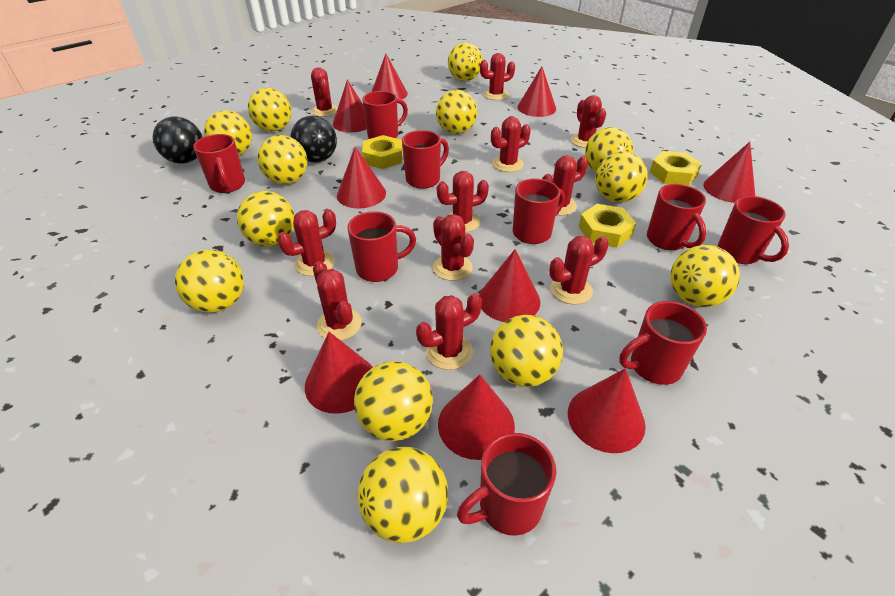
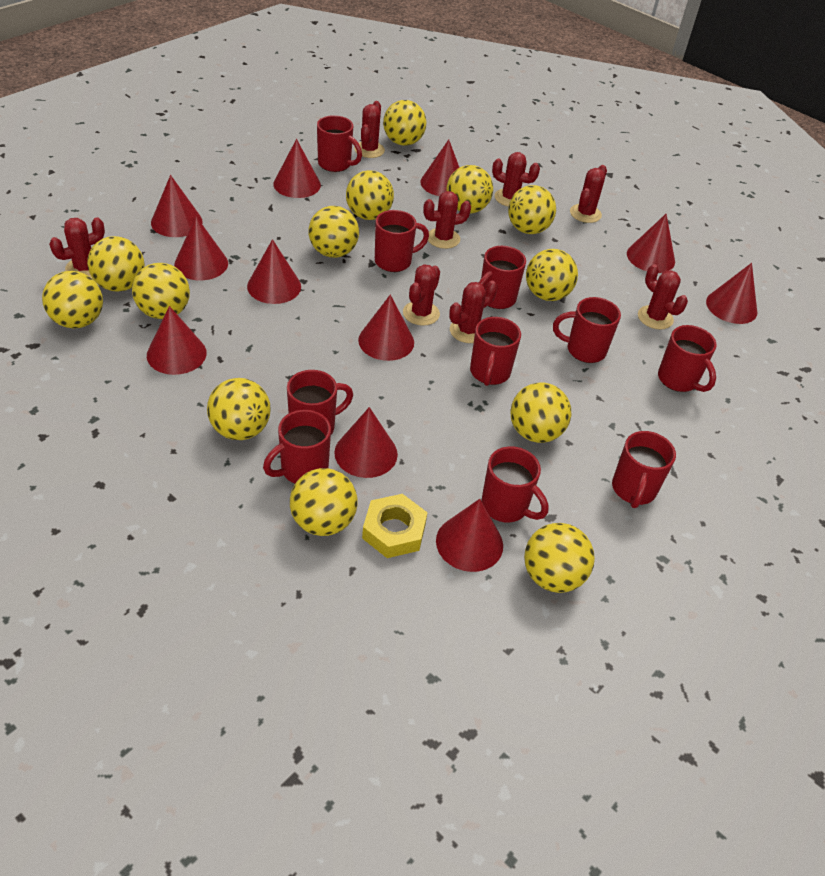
black ball: [152,117,203,164] [290,116,337,163] = 2 -> none = 0
red cactus: [277,209,336,276] [311,67,338,117] [313,261,362,340] [416,293,482,370] [433,214,474,281] [437,171,489,233] [480,53,515,100] [491,117,531,172] [542,155,588,216] [549,236,609,304] [571,95,606,148] = 11 -> [49,217,105,278] [354,101,385,158] [403,264,440,326] [423,191,471,249] [449,281,497,343] [492,152,540,207] [570,165,607,223] [638,264,688,330] = 8
red cone: [305,332,373,414] [333,80,367,133] [337,147,386,209] [372,54,408,99] [438,374,515,460] [479,249,540,322] [517,66,556,117] [568,368,646,453] [704,142,755,203] = 9 -> [147,306,207,375] [151,175,203,237] [174,217,228,280] [247,239,301,304] [273,139,321,198] [334,407,398,478] [358,295,414,361] [421,140,460,196] [436,499,503,572] [627,214,675,273] [706,263,757,324] = 11
red mug: [193,134,245,193] [347,211,416,282] [362,91,408,139] [402,130,449,189] [457,433,556,536] [513,178,565,244] [619,301,707,385] [647,184,706,250] [718,196,789,264] = 9 -> [263,410,331,483] [287,370,353,434] [317,115,362,172] [375,210,429,272] [470,317,521,386] [479,246,526,309] [481,446,549,522] [553,297,621,363] [612,431,676,508] [658,325,716,392] = 10
yellow nut: [362,135,403,169] [579,204,636,248] [650,151,702,186] = 3 -> [362,494,428,558] = 1

